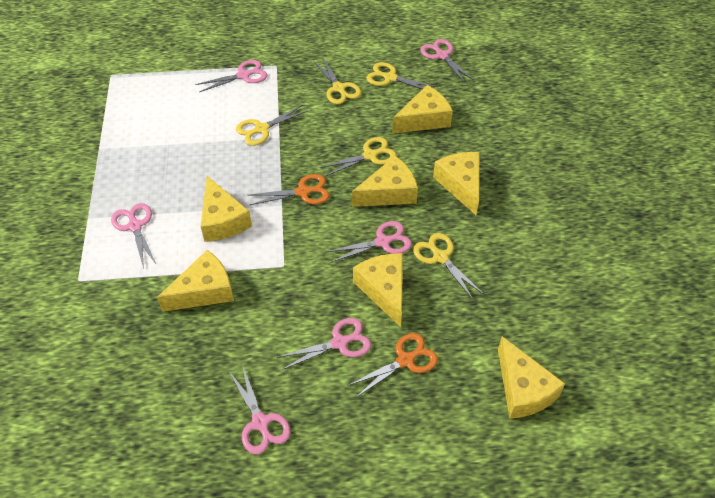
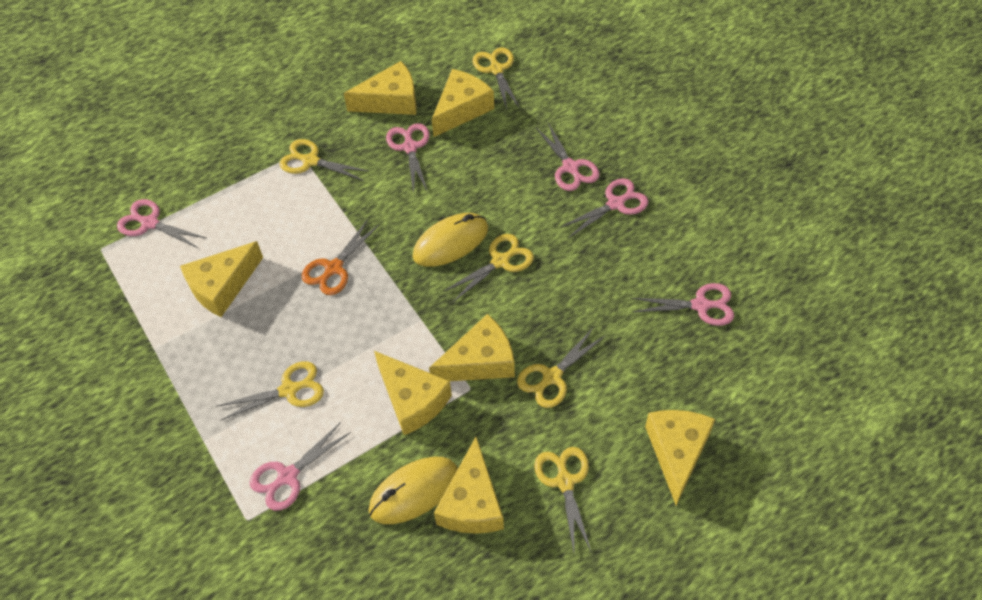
orange scissors: [248,174,330,205] [348,333,438,397] = 2 -> [302,219,379,295] = 1
yellow mouse: none = 0 -> [369,457,458,524] [412,213,488,267] = 2
yellow scissors: [236,105,307,146] [313,58,361,104] [320,137,397,176] [366,62,438,89] [413,233,483,299] = 5 -> [217,361,324,421] [279,139,370,181] [443,234,534,302] [472,47,520,110] [517,328,606,408] [534,447,592,553] = 6

